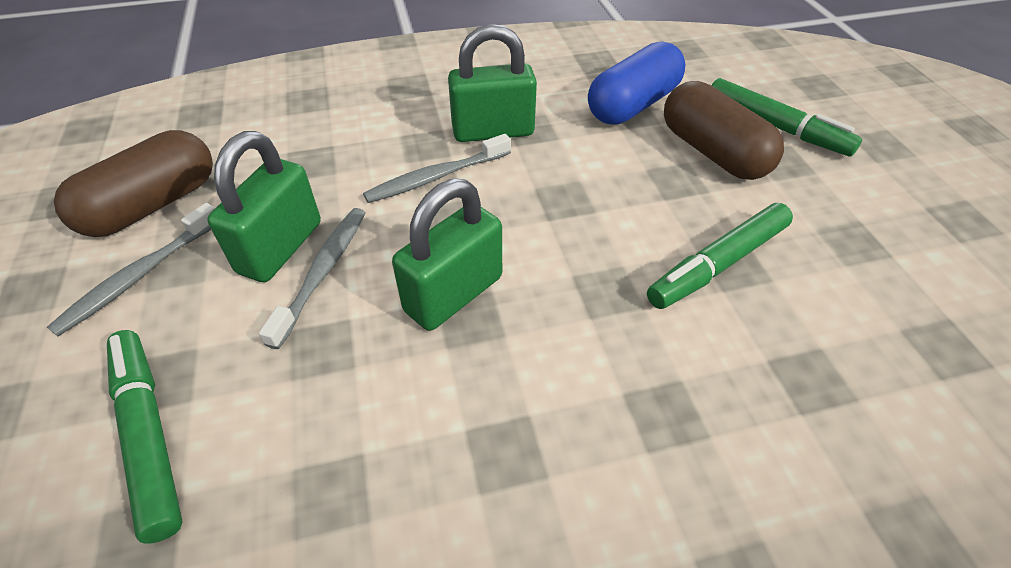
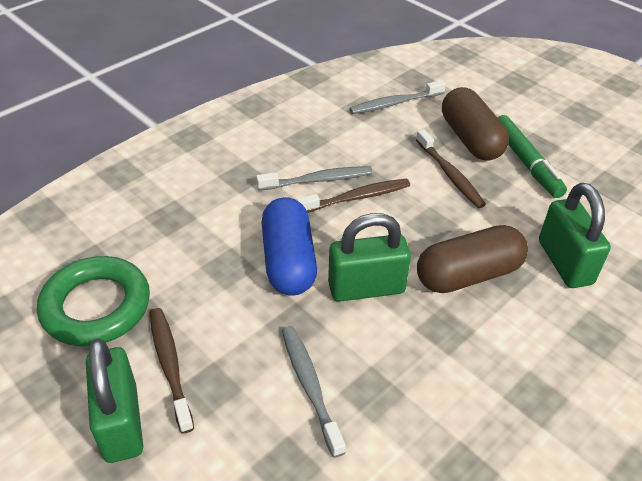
brown toothbrush: none = 0 -> [150,308,194,434] [296,179,410,213] [416,129,486,208] = 3
green marker: [107,330,183,544] [647,203,793,309] [711,78,862,156] = 3 -> [497,115,567,198] = 1
green ring: none = 0 -> [37,256,150,346] = 1

